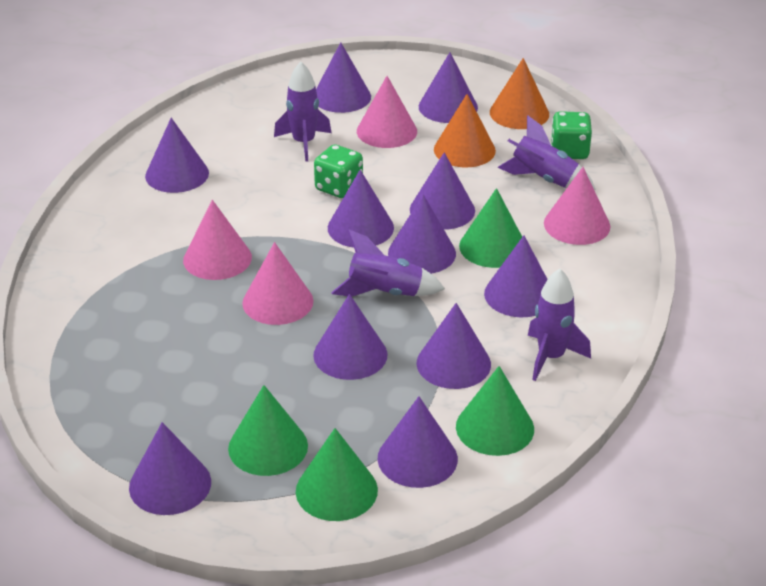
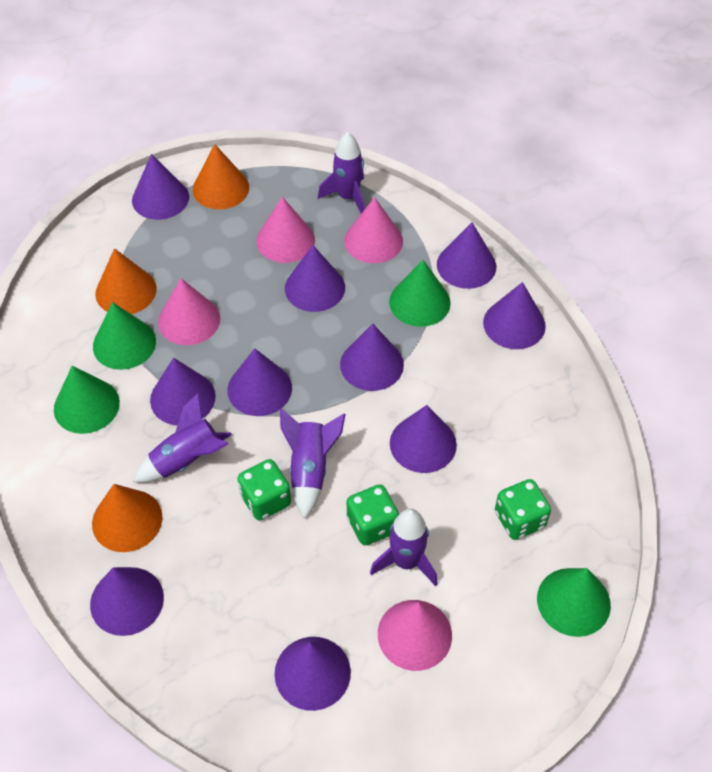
green dice: [314,145,363,198] [551,111,592,159] = 2 -> [237,459,291,521] [347,485,399,545] [495,479,551,540] = 3
orange cone: [434,94,496,167] [490,58,549,129] = 2 -> [92,484,162,552] [95,248,157,314] [193,144,249,209] = 3
purple cone: [129,422,211,515] [145,118,209,193] [313,294,387,380] [316,42,371,113] [328,170,394,248] [378,396,458,488] [388,194,456,274] [410,152,475,230] [417,303,491,389] [419,52,478,123] [484,235,548,317] = 11 -> [90,567,164,636] [132,154,189,220] [150,358,216,426] [227,348,292,416] [275,637,351,711] [285,245,345,312] [340,323,404,391] [390,405,457,473] [437,222,496,289] [483,282,546,349] = 10

